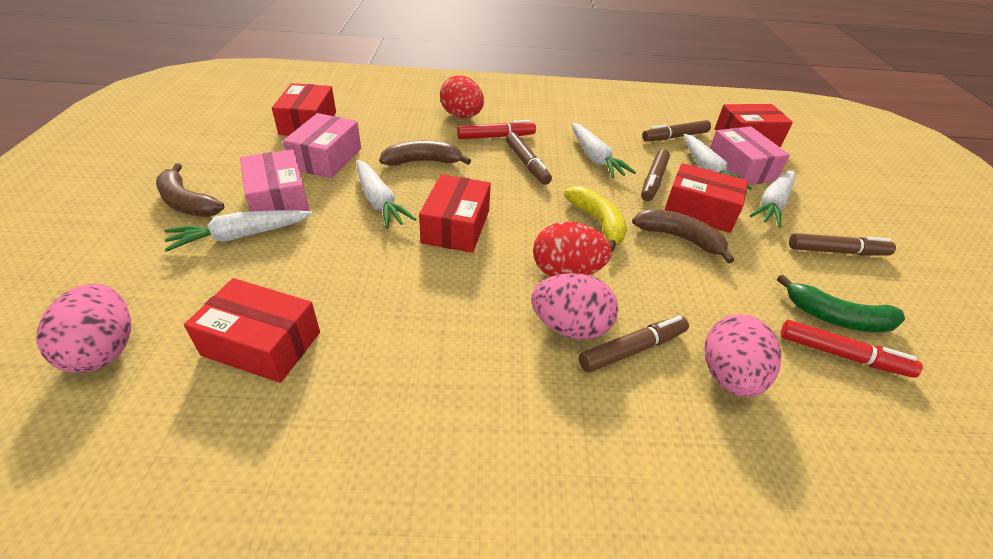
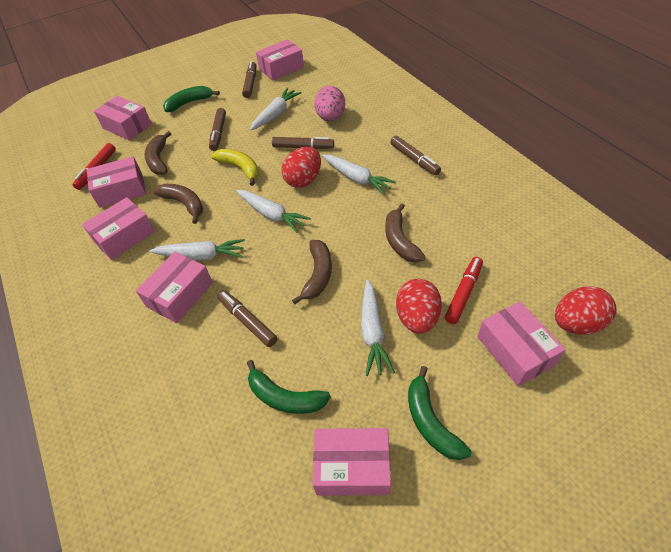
brown banana: [156,163,224,217] [379,140,471,166] [632,209,734,263] = 3 -> [144,131,171,175] [153,184,203,224] [292,240,332,304] [385,203,425,263] = 4
green banana: [777,275,905,332] = 1 -> [163,86,220,112] [247,360,331,414] [408,366,472,460] = 3
pink box: [240,149,309,212] [283,113,361,178] [710,126,790,185] = 3 -> [82,197,155,260] [87,156,146,208] [94,96,152,141] [136,252,213,323] [256,39,304,80] [313,428,391,495] [477,301,566,386] = 7
pink egg: [36,283,131,373] [531,273,618,340] [705,314,781,397] = 3 -> [314,86,345,121] = 1
red box: [184,278,320,383] [272,83,336,136] [419,174,491,253] [665,163,748,233] [715,104,793,147] = 5 -> none = 0
red egg: [440,75,484,118] [533,222,612,277] = 2 -> [281,147,321,188] [396,279,442,334] [555,286,616,335] = 3

